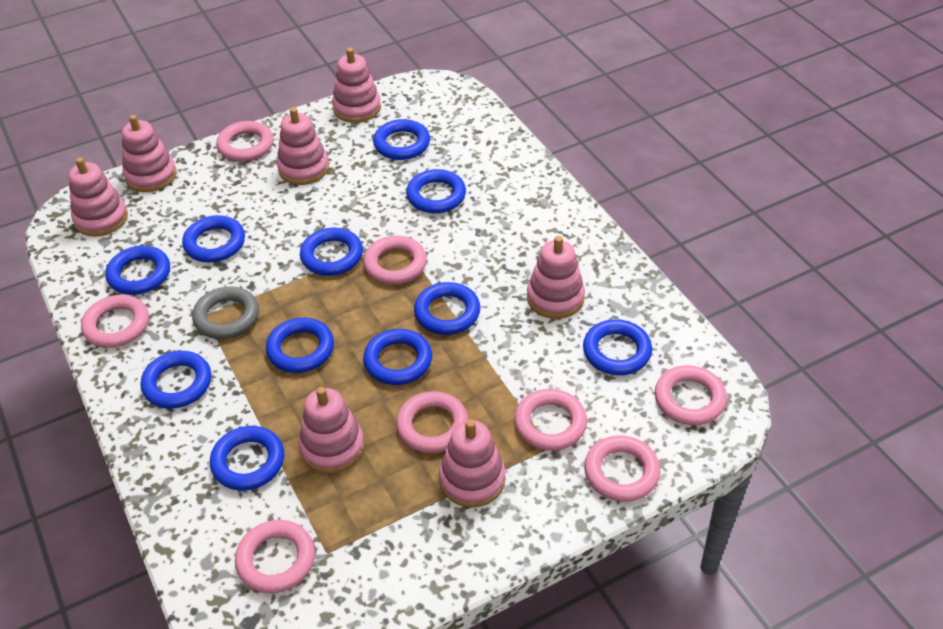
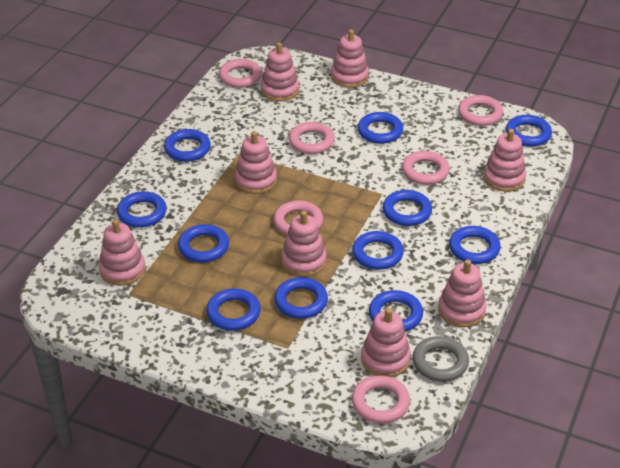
pink ring: [81,295,149,348] [216,121,274,161] [235,520,315,593] [363,236,427,284] [396,391,469,453] [514,389,587,451] [584,435,660,502] [655,365,727,425] = 8 -> [219,59,262,88] [273,200,323,235] [288,122,335,154] [352,375,410,424] [402,151,450,185] [458,95,503,126] = 6
pink stacking toy: [69,157,128,237] [122,115,177,192] [277,107,329,185] [299,387,364,474] [332,48,381,123] [439,420,506,508] [527,236,585,319] = 7 -> [99,219,146,286] [235,131,277,194] [261,42,299,101] [281,211,327,277] [331,29,369,88] [361,308,411,377] [438,259,486,327] [483,129,526,192] = 8

